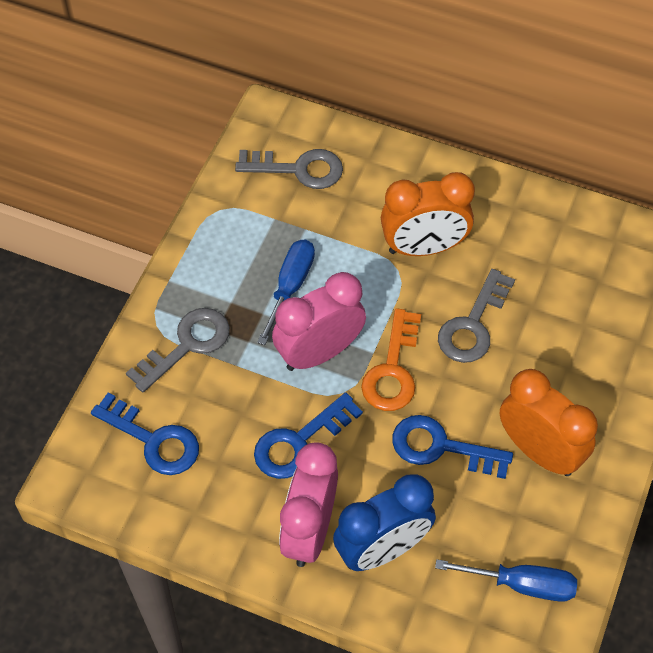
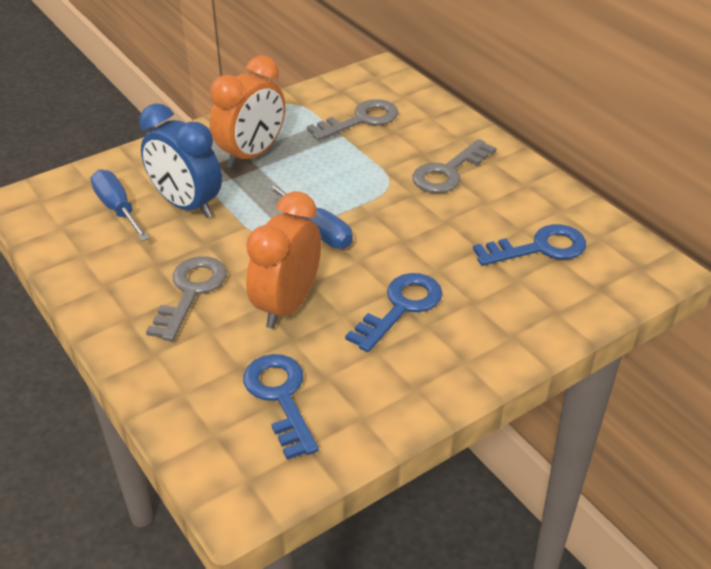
orange key: [361,308,421,411] = 1 -> none = 0
pink clock: [272,272,366,371] [279,442,338,567] = 2 -> none = 0

